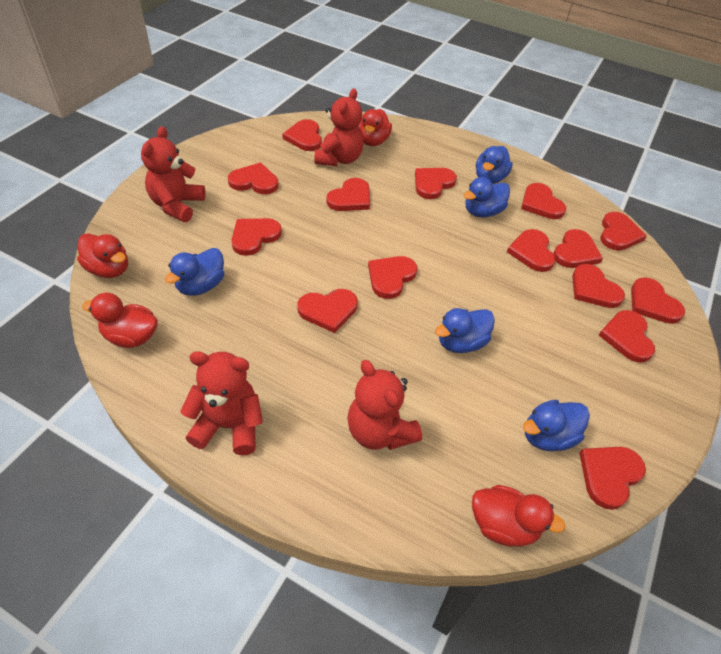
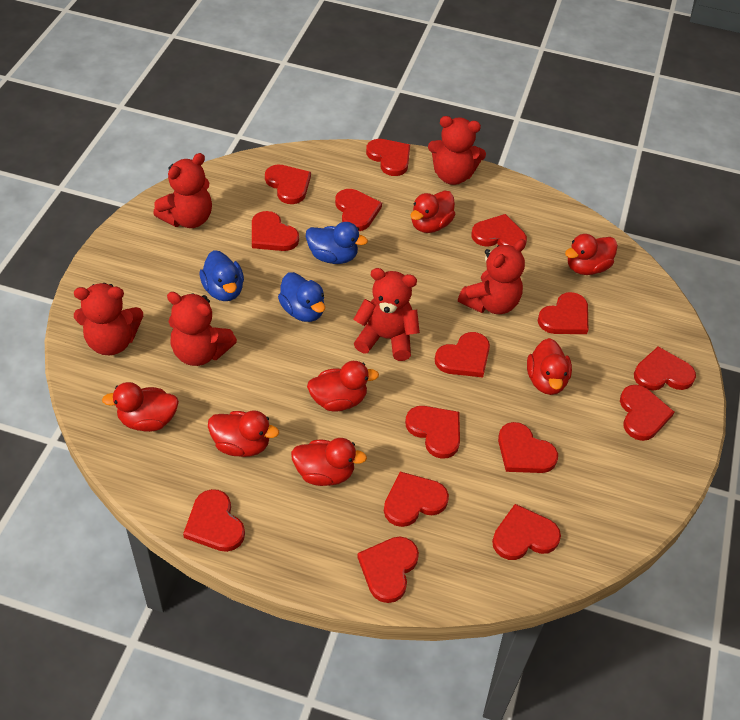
blue duck: [165,248,224,296] [435,308,495,353] [464,177,510,218] [476,146,513,184] [523,400,590,451] = 5 -> [200,250,244,301] [278,272,325,322] [306,222,368,264] = 3
red duck: [77,233,128,278] [82,293,158,348] [358,109,392,146] [472,485,566,547] = 4 -> [102,382,179,432] [208,410,279,457] [291,438,367,486] [307,361,379,412] [410,190,455,233] [527,338,572,395] [565,234,618,275] = 7
red teddy bear: [141,126,206,222] [180,351,263,455] [314,88,364,166] [347,360,422,450] = 4 -> [74,283,143,355] [153,153,212,228] [167,292,237,366] [353,268,420,361] [428,116,486,185] [458,239,526,314] = 6

